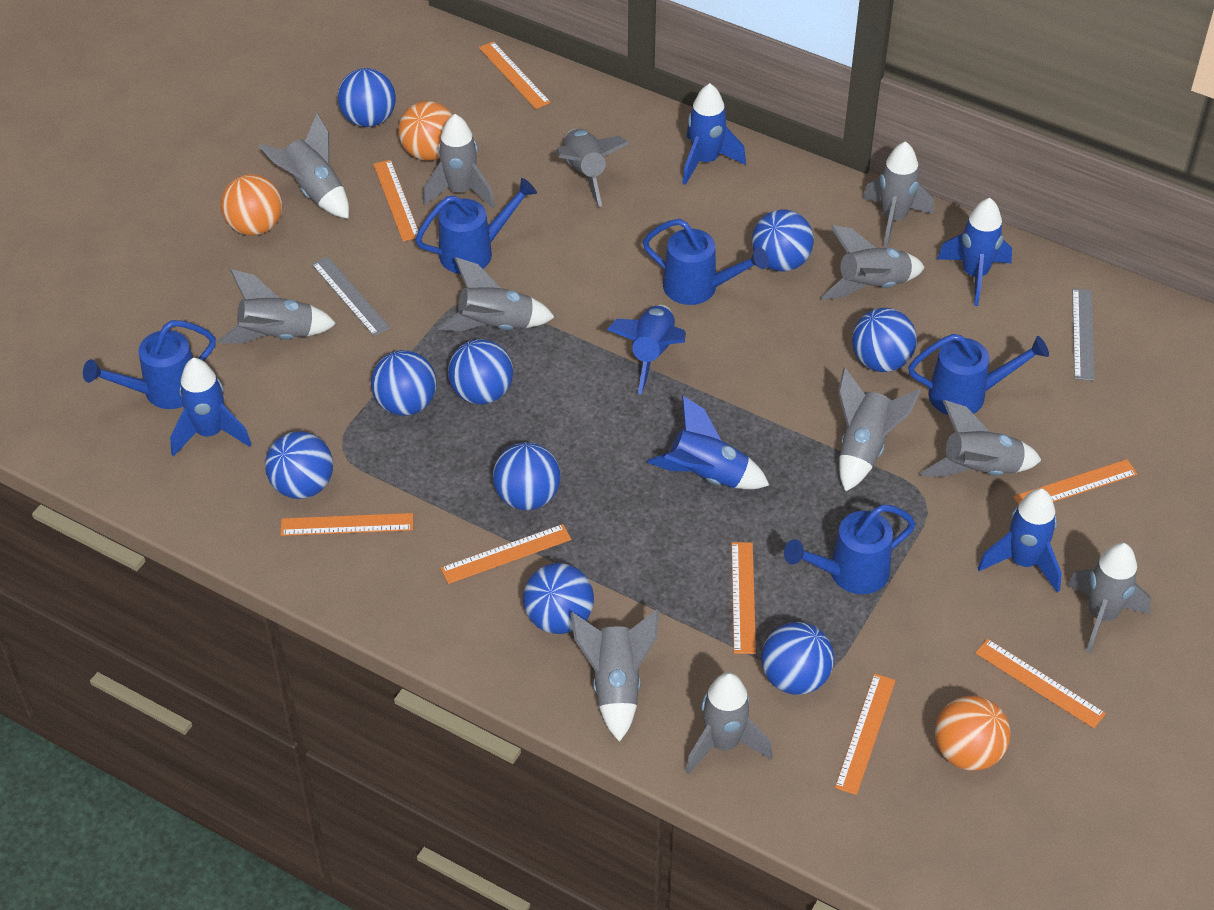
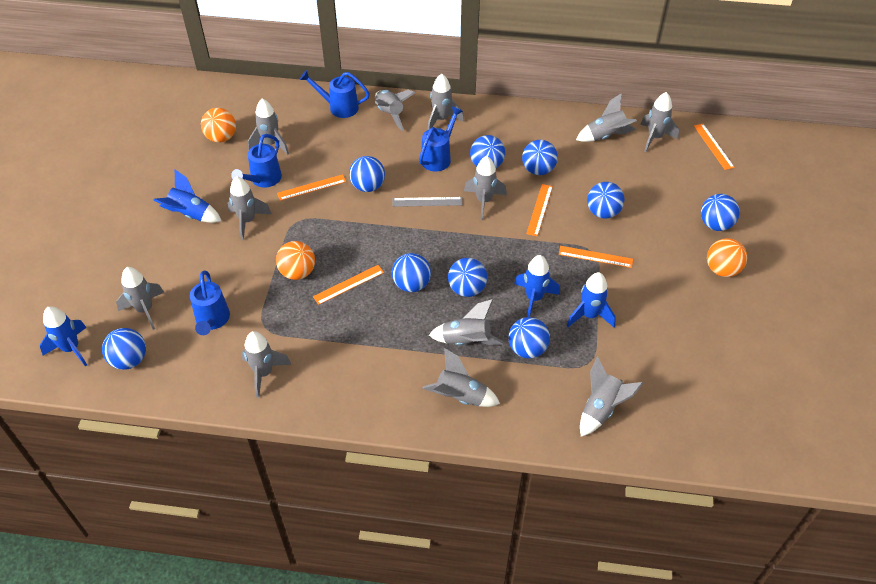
blue rocket: [170,358,252,457] [607,305,686,394] [647,396,769,489] [682,83,746,185] [937,198,1012,306] [978,488,1062,593] = 6 -> [40,306,87,366] [153,170,222,223] [514,255,560,317] [567,272,616,327] = 4
blue watering can: [83,320,216,409] [415,178,537,274] [643,219,769,305] [784,504,916,594] [908,334,1049,415] = 5 -> [190,270,230,335] [231,134,282,188] [300,70,370,118] [419,106,463,171] = 4
grey ruler: [312,256,390,336] [1072,288,1095,381] = 2 -> [392,197,463,207] = 1
orange ruler: [280,513,413,536] [373,160,418,241] [440,524,571,584] [479,41,551,109] [731,542,756,654] [835,673,896,795] [975,639,1106,728] [1013,459,1137,505] = 8 -> [277,174,346,201] [313,265,384,305] [526,184,553,236] [559,246,633,268] [694,124,735,170] = 5

